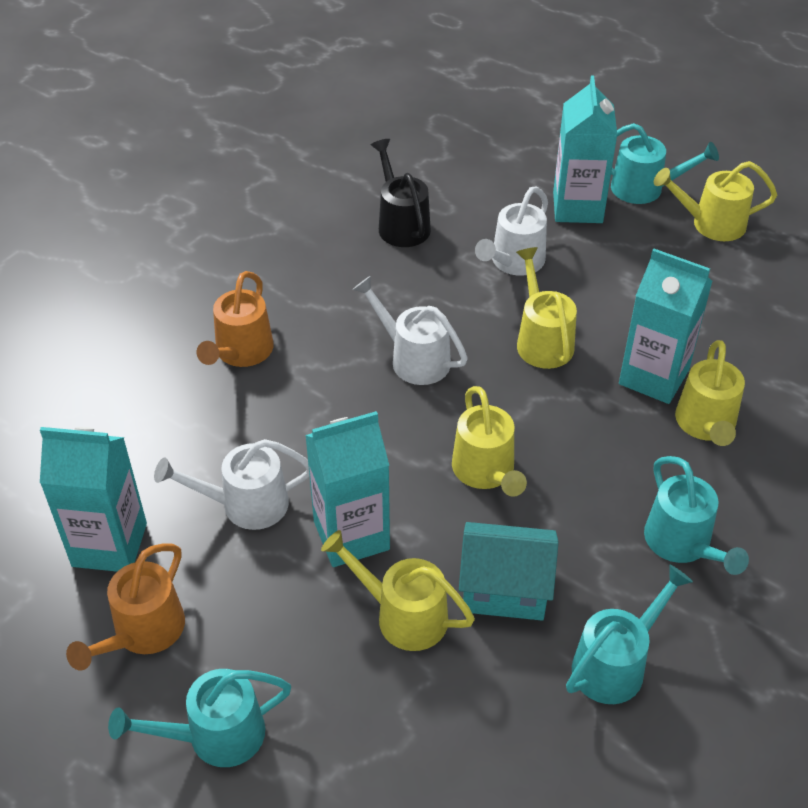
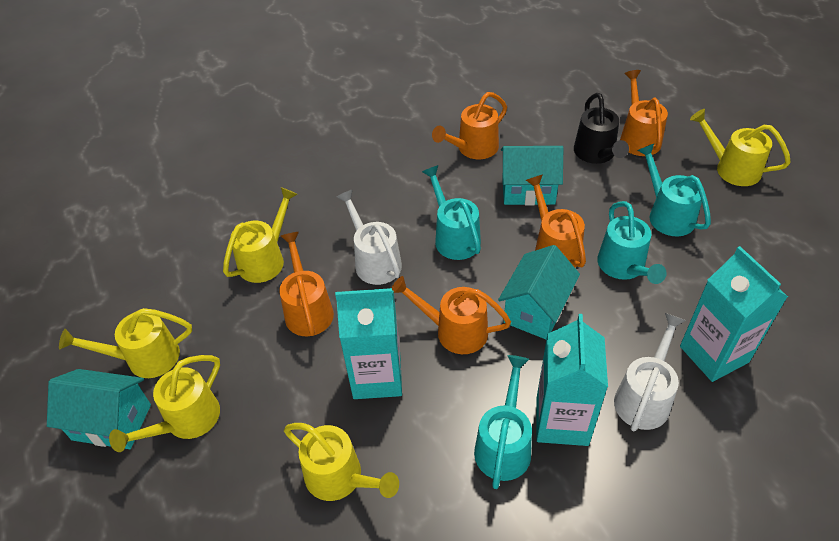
orange watering can: [66,543,185,671] [197,271,274,367] = 2 -> [279,232,334,336] [392,276,511,354] [432,92,507,159] [526,174,586,267] [620,70,668,156] = 5
turquoise carton: [40,427,147,572] [305,411,390,567] [553,76,617,223] [619,248,713,404] = 4 -> [335,288,402,399] [537,314,608,446] [680,246,788,382] = 3
turquoise house: [459,522,559,621] = 1 -> [47,369,151,449] [498,245,580,339] [501,146,563,205] = 3
white watering can: [154,439,310,530] [352,276,468,385] [475,187,548,276] = 3 -> [337,189,402,285] [614,313,686,431] = 2

